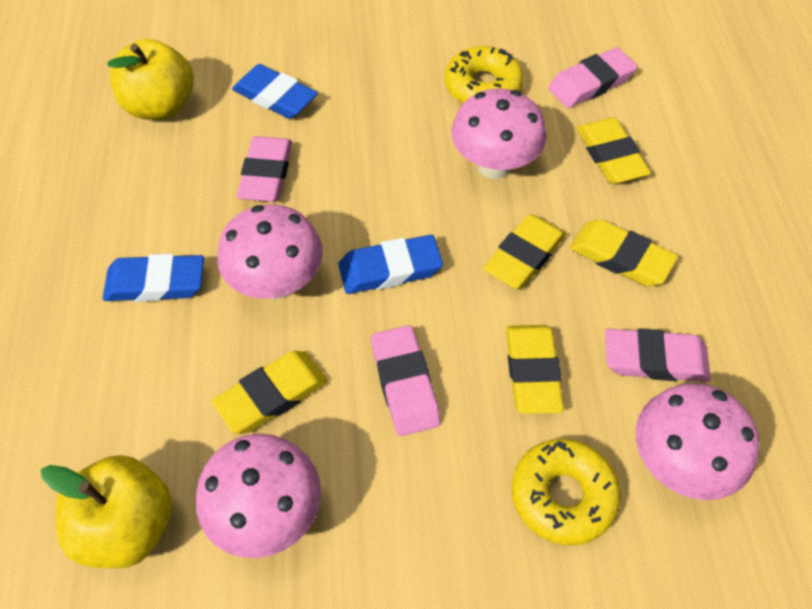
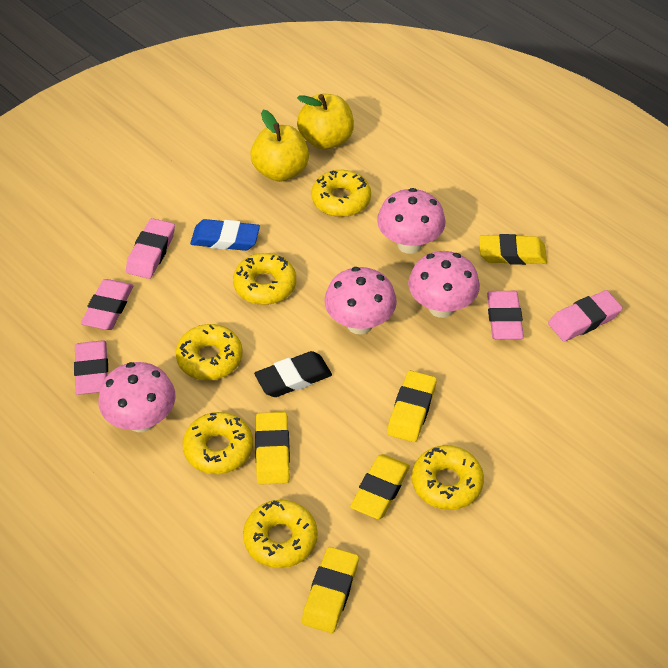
black eraser: none = 0 -> [254,351,332,397] = 1
blue eraser: [103,254,204,302] [232,64,318,119] [338,235,443,294] = 3 -> [190,219,260,251] = 1
pink eraser: [237,136,292,202] [371,325,440,436] [548,47,637,108] [605,328,711,382] = 4 -> [74,340,108,395] [81,279,133,330] [126,218,175,279] [487,291,524,339] [548,290,623,342] = 5
yellow donut: [445,46,524,103] [511,439,621,545] = 2 -> [176,324,242,380] [183,412,253,474] [233,253,296,305] [243,500,317,568] [311,170,371,217] [412,445,484,510] = 6

